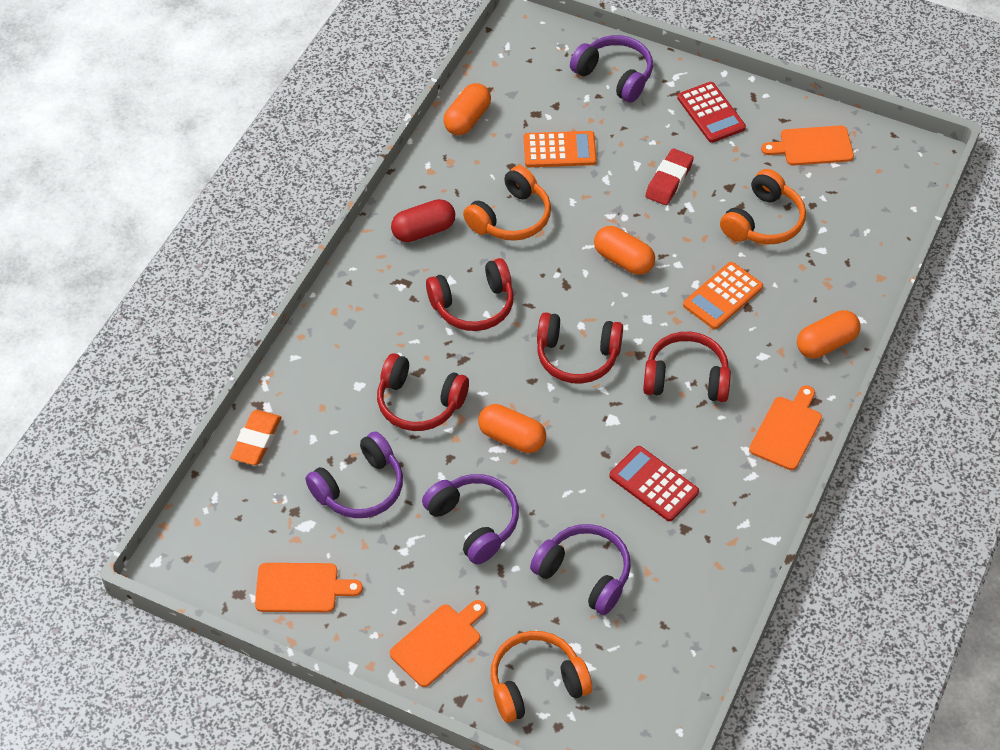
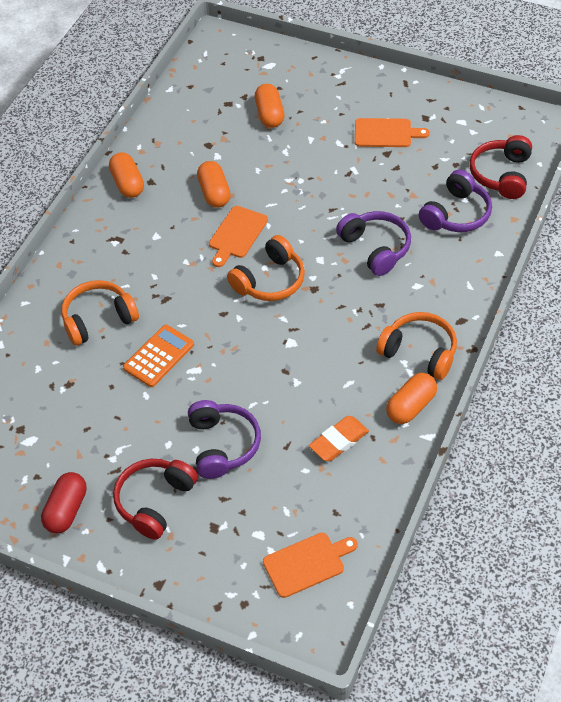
orange calculator: [524,131,597,167] [683,262,763,329] = 2 -> [123,325,194,387] = 1
orange cutting board: [255,563,363,612] [390,600,486,687] [749,385,822,470] [761,125,854,166] = 4 -> [209,206,268,267] [263,533,358,598] [355,118,430,147] = 3
purple headphones: [305,431,403,518] [422,474,519,564] [530,524,631,615] [570,35,653,103] = 4 -> [188,400,261,479] [336,211,411,276] [419,169,492,232] = 3
red calculator: [609,446,699,521] [677,82,746,143] = 2 -> none = 0
red eraser: [645,149,694,205] = 1 -> none = 0
red headphones: [377,353,469,431] [426,258,514,331] [537,312,623,384] [643,332,731,402] = 4 -> [113,459,198,540] [470,135,532,199] = 2

